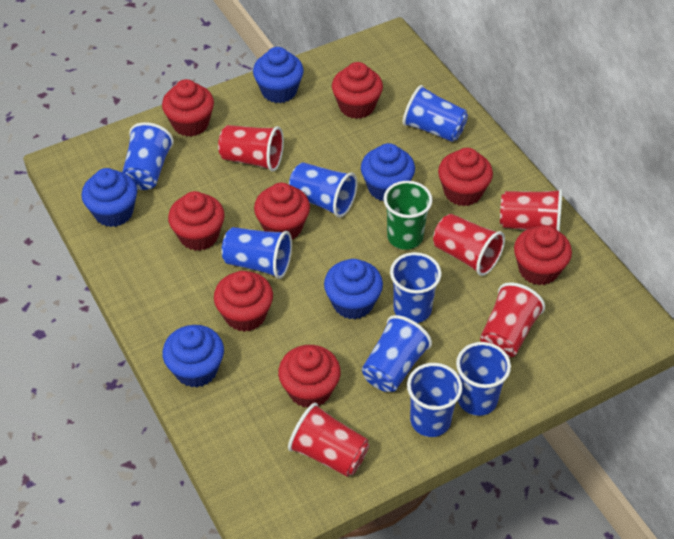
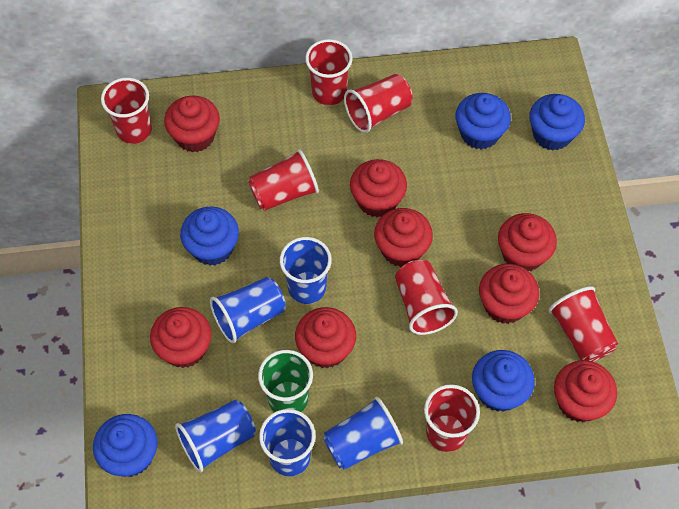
blue cup: [122,122,174,190] [222,227,292,279] [289,162,357,218] [362,315,432,392] [390,252,442,323] [403,85,468,142] [407,363,462,437] [456,342,511,416] = 8 -> [175,400,256,472] [210,277,286,343] [259,409,316,476] [280,237,332,304] [323,397,403,470] = 5
red cup: [218,125,284,172] [288,403,369,477] [433,214,505,276] [480,282,545,357] [500,189,562,232] = 5 -> [101,78,152,144] [248,149,319,211] [305,39,353,105] [344,74,413,133] [395,260,458,335] [424,385,480,452] [549,286,618,362] = 7

